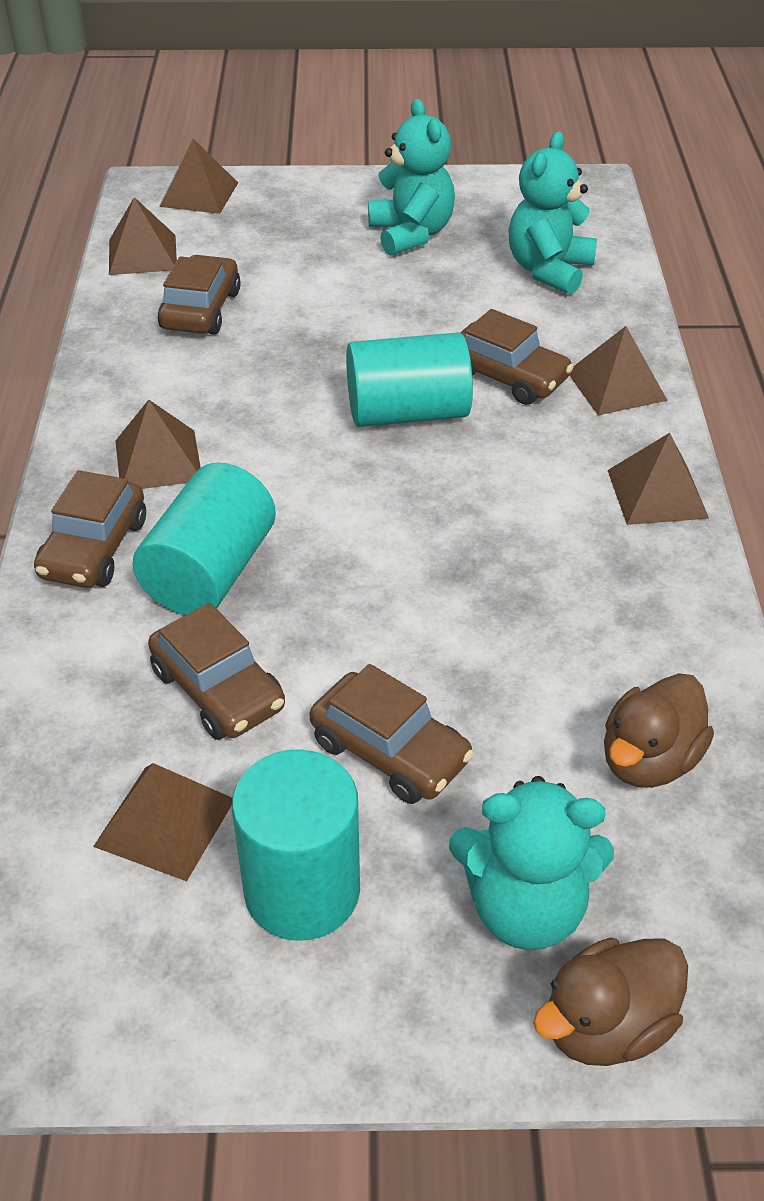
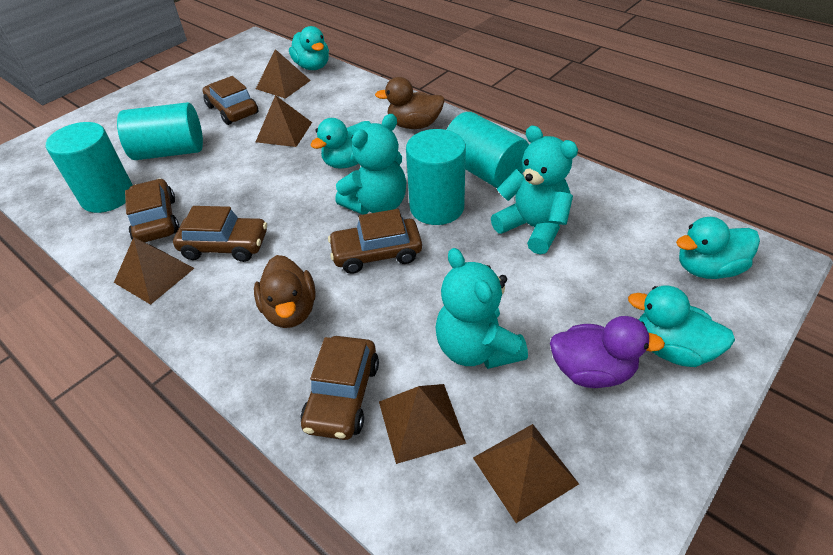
brown pyramid: [93,763,232,881] [109,197,177,275] [115,400,201,489] [159,139,238,214] [569,326,668,415] [607,433,709,525] = 6 -> [114,237,194,305] [256,49,311,99] [256,95,312,147] [379,384,466,464] [473,424,579,523] = 5
purple duck: none = 0 -> [550,316,665,388] = 1
turquoise cylinder: [132,463,276,615] [232,749,360,941] [346,332,473,427] = 3 -> [46,122,132,213] [117,102,203,160] [406,129,466,225] [447,112,529,188] = 4
turquoise duck: none = 0 -> [289,26,329,70] [310,118,371,169] [628,285,735,367] [676,217,760,279] = 4

